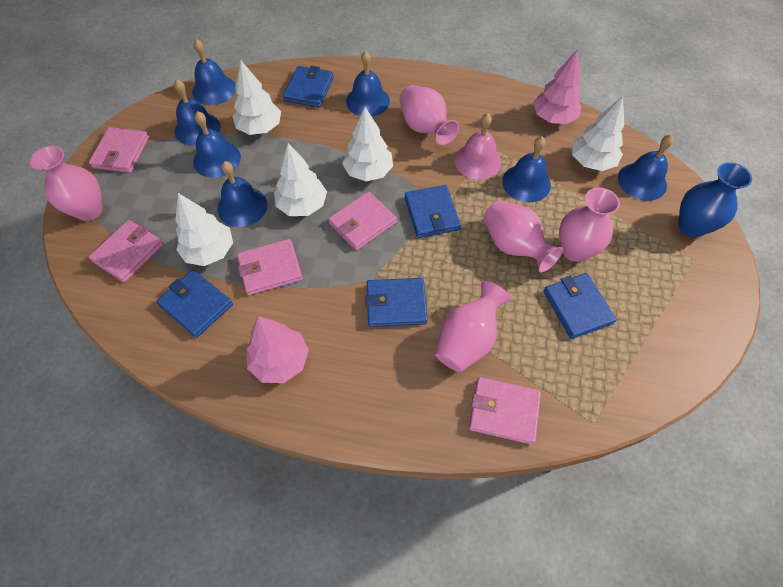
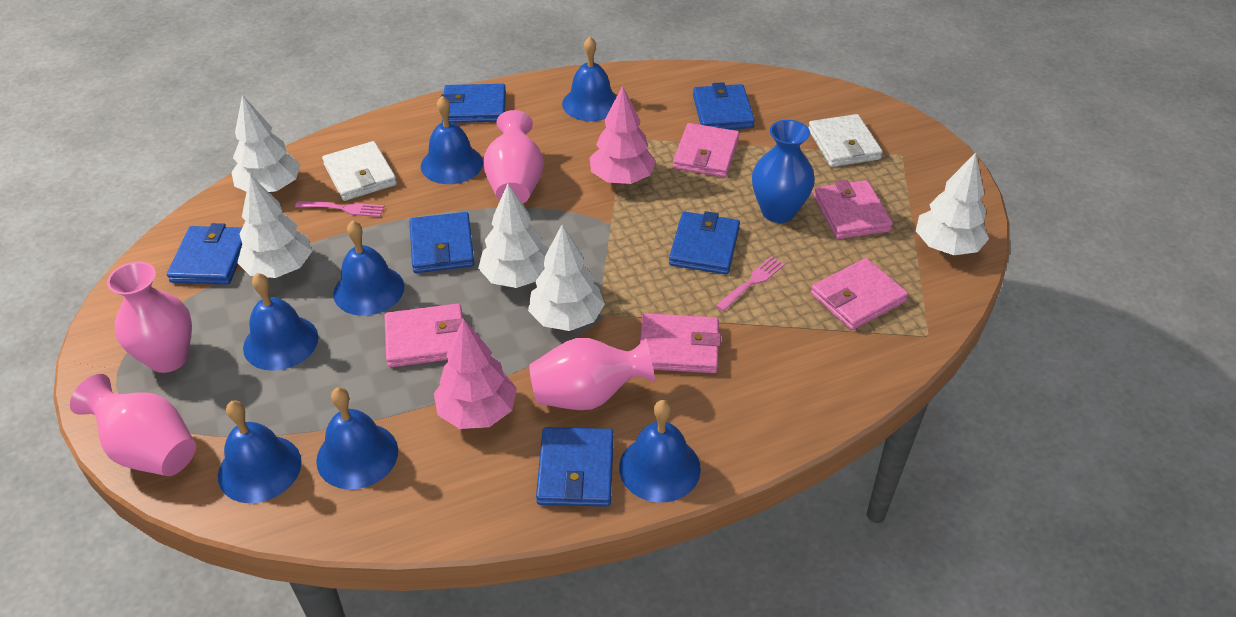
blue wallet: [156,270,233,338] [283,66,334,108] [365,278,428,327] [405,185,461,238] [543,273,617,339] = 5 -> [167,223,242,285] [409,212,474,273] [441,84,506,123] [536,427,614,507] [669,211,740,275] [693,82,755,130] = 6
pink bell: [455,113,502,180] = 1 -> none = 0
pink fork: none = 0 -> [295,201,384,217] [716,256,785,311] = 2
pink vase: [30,146,103,221] [400,85,459,145] [435,281,511,372] [483,200,563,272] [559,188,620,262] = 5 -> [70,374,196,476] [107,262,192,373] [483,110,544,204] [529,338,655,410] = 4
white wallet: none = 0 -> [322,141,397,201] [808,114,883,167] = 2

